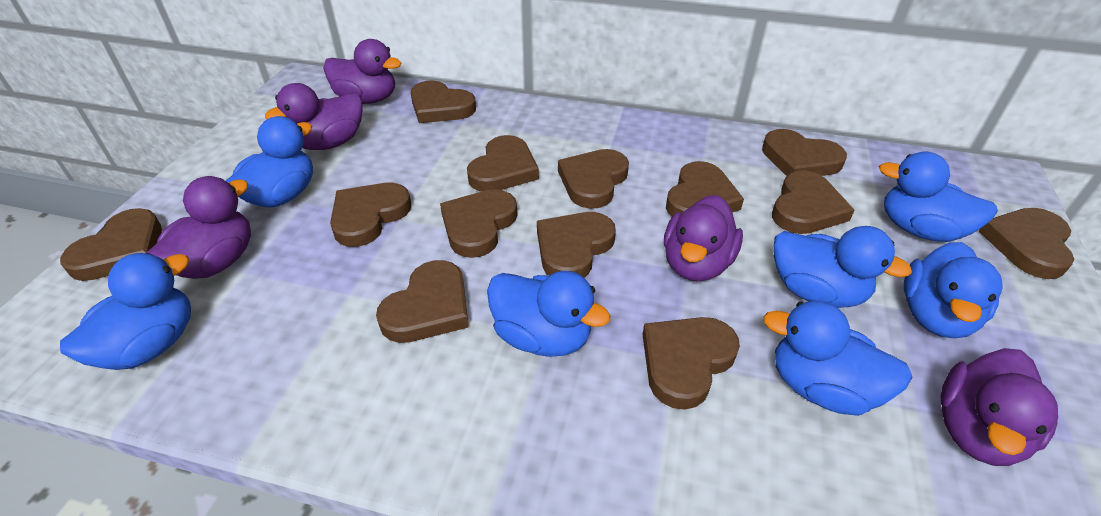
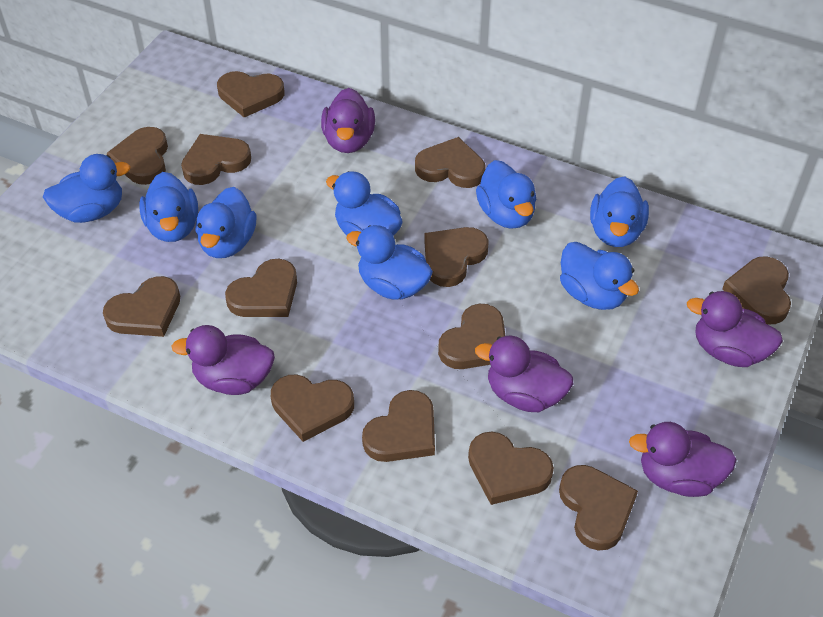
blue duck: [60,253,191,370] [226,116,313,208] [487,271,610,357] [763,301,912,416] [774,226,912,308] [879,152,998,242] [904,242,1003,338] = 7 -> [43,154,131,223] [139,172,198,242] [196,187,256,258] [326,171,403,236] [346,225,433,300] [476,160,536,229] [560,242,639,310] [590,176,649,247] = 8

